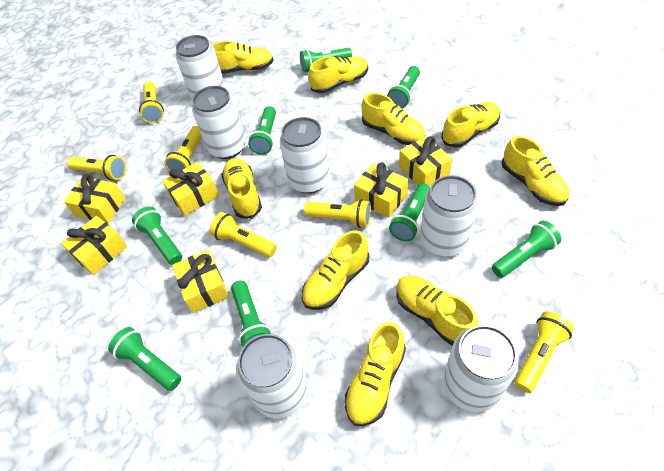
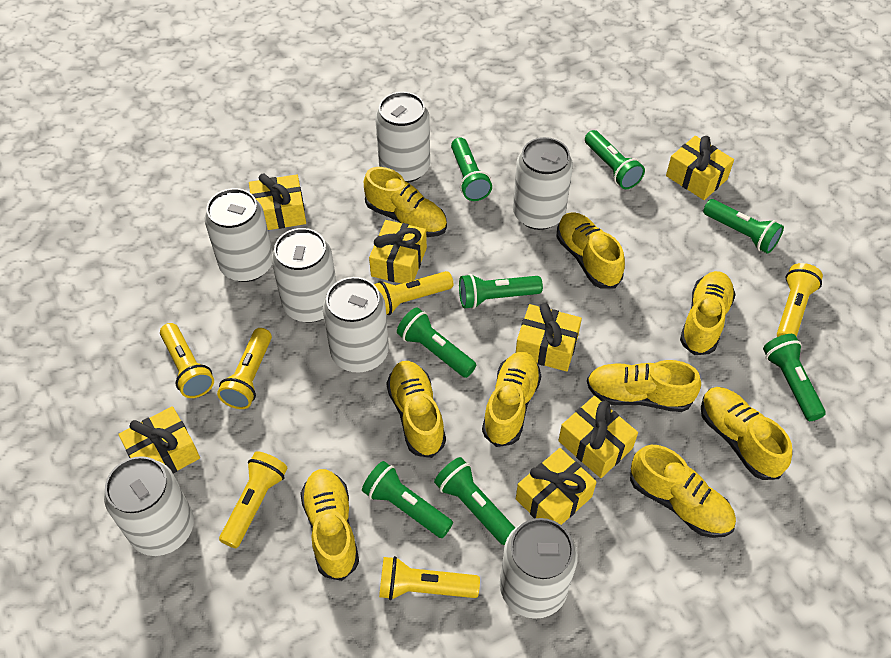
white can: [176,35,226,99] [192,86,246,159] [236,334,308,419] [279,117,330,194] [420,175,479,256] [443,325,519,412] = 6 -> [104,456,194,556] [205,188,273,282] [271,228,336,322] [323,277,389,373] [375,92,430,183] [500,518,578,619] [513,137,573,230] = 7
yellow gift: [61,216,128,275] [64,174,126,223] [162,162,219,216] [172,250,229,313] [354,162,409,218] [399,136,452,186] = 6 -> [118,406,200,474] [249,173,306,230] [369,220,427,284] [516,303,582,372] [516,448,597,525] [558,396,638,478] [666,136,734,200] = 7

